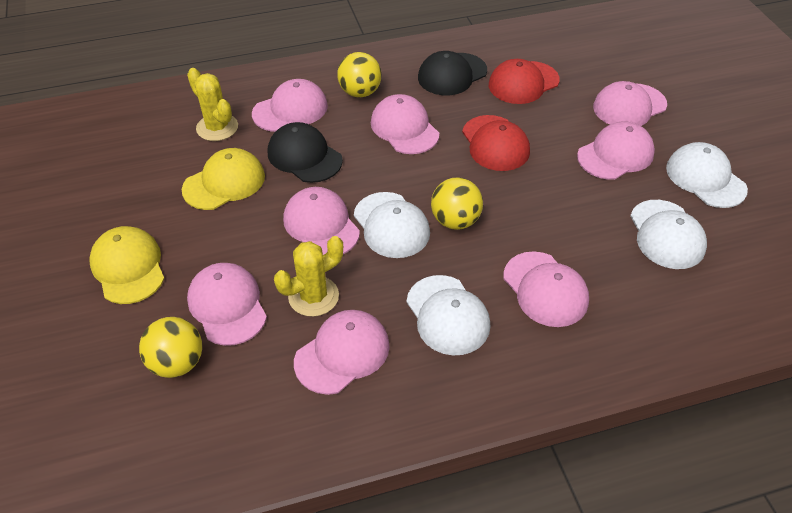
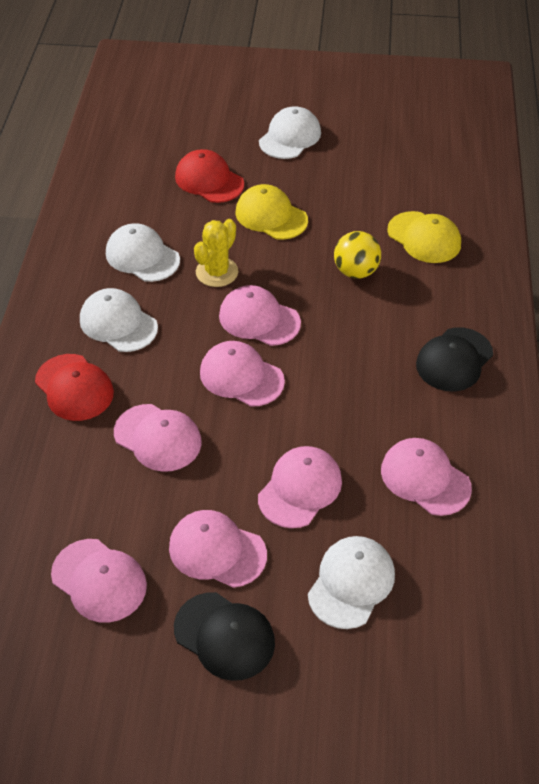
pink cap: [187,263,267,346] [252,79,328,132] [283,187,360,255] [294,310,390,395] [371,94,439,154] [503,251,589,327] [577,121,655,180] [593,81,667,126] = 8 -> [51,539,147,623] [114,404,201,472] [169,510,267,588] [200,341,285,407] [219,285,301,346] [258,446,342,528] [381,438,472,516] = 7
yellow ball: [139,317,202,378] [337,52,382,98] [431,178,483,230] = 3 -> [334,231,381,279] = 1
yellow cactus: [187,68,238,141] [274,236,343,317] = 2 -> [194,219,238,287] = 1

